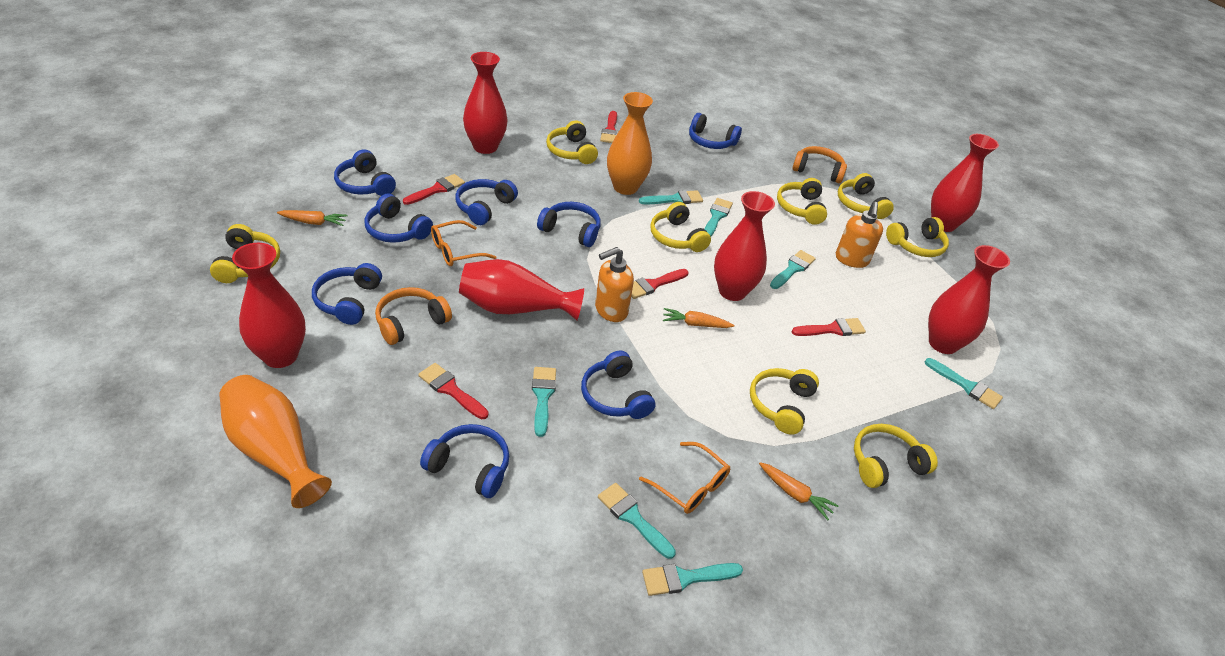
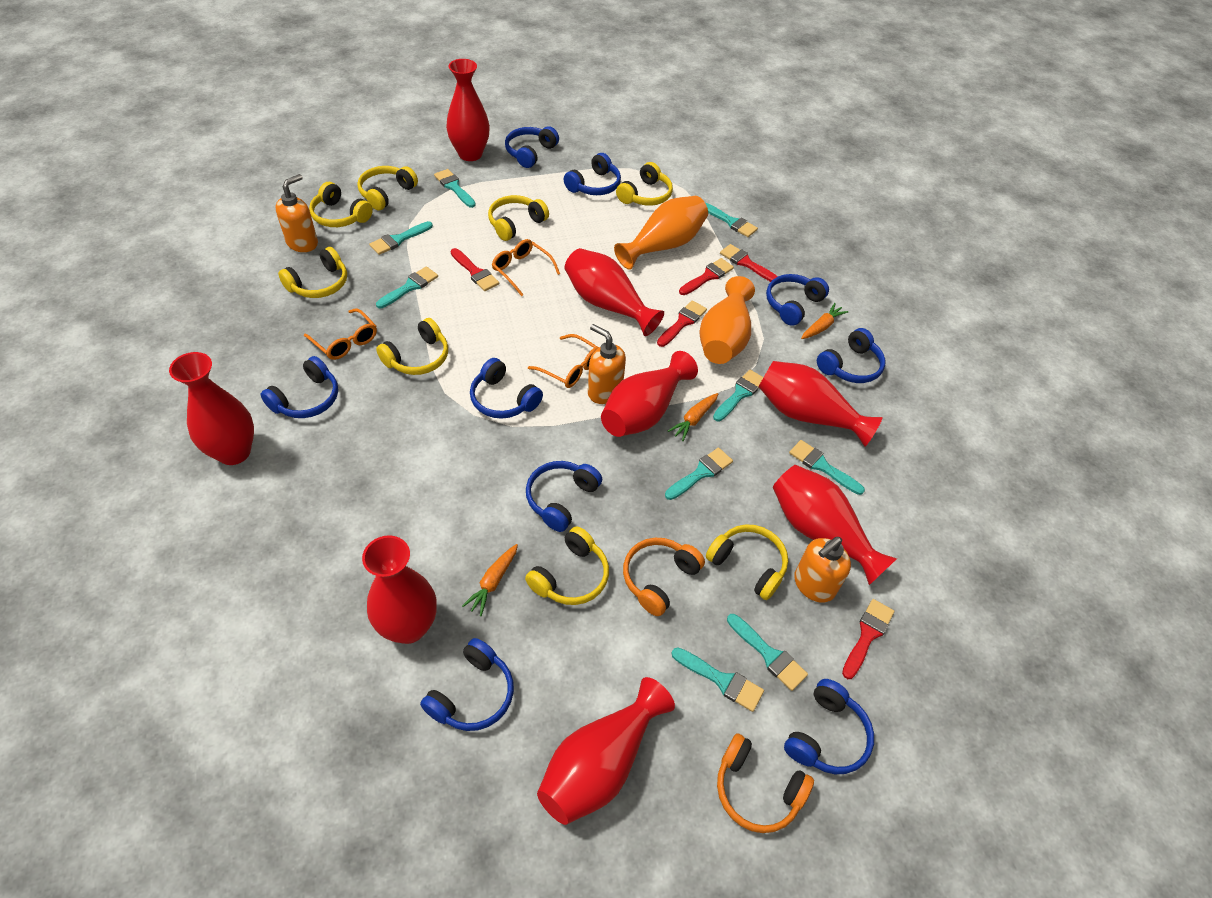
blue headphones: [312,263,382,325] [334,149,396,196] [364,194,433,243] [420,424,509,498] [455,179,518,225] [537,202,601,247] [581,350,655,419] [689,113,742,149] = 8 -> [261,356,338,418] [420,638,514,731] [470,358,543,419] [505,126,559,168] [526,461,602,532] [564,153,621,195] [766,274,829,326] [784,679,874,774] [817,328,885,383] = 9
orange glasses: [431,220,496,266] [639,442,730,514] = 2 -> [304,308,377,360] [492,239,560,296] [528,334,599,388] = 3
orange soap dispenser: [595,247,634,322] [836,202,883,268] = 2 -> [275,174,318,252] [588,324,626,404] [794,537,851,603] = 3
red vase: [232,243,306,368] [459,259,584,320] [463,52,508,154] [714,191,775,301] [928,245,1010,354] [931,134,999,232] = 6 -> [169,352,254,465] [362,535,437,644] [446,59,490,161] [537,677,675,825] [564,248,664,336] [601,351,698,437] [759,361,882,447] [773,465,897,585] = 8
turquoise brush: [532,367,556,437] [598,483,676,559] [639,190,703,204] [642,563,743,596] [705,198,733,236] [770,250,816,289] [925,358,1003,409] = 7 -> [369,221,433,255] [376,266,438,308] [434,169,475,208] [665,448,733,500] [672,647,764,712] [705,203,758,237] [713,370,763,421] [727,614,808,691] [789,440,865,495] = 9

